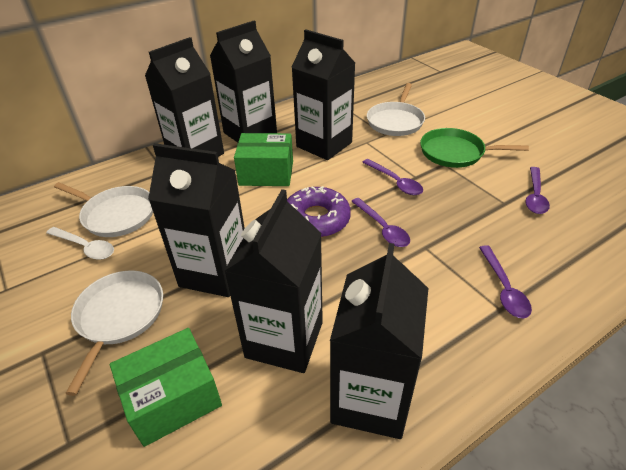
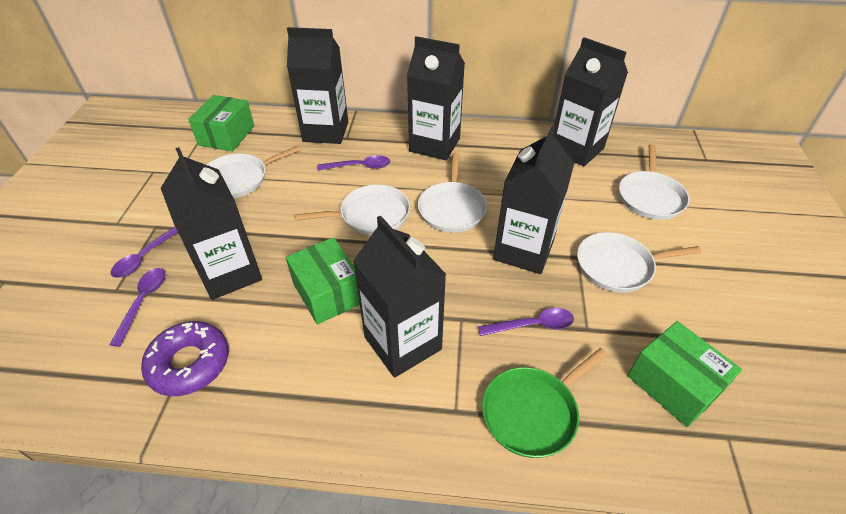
green box: [110,328,222,447] [234,133,293,186] = 2 -> [188,95,254,152] [286,237,360,324] [628,321,742,427] = 3
white pan: [54,182,153,237] [65,271,163,396] [367,83,425,136] = 3 -> [207,145,301,198] [296,184,410,235] [418,153,487,232] [577,232,702,292] [619,144,689,220] = 5
white spoon: [46,227,114,260] = 1 -> none = 0

